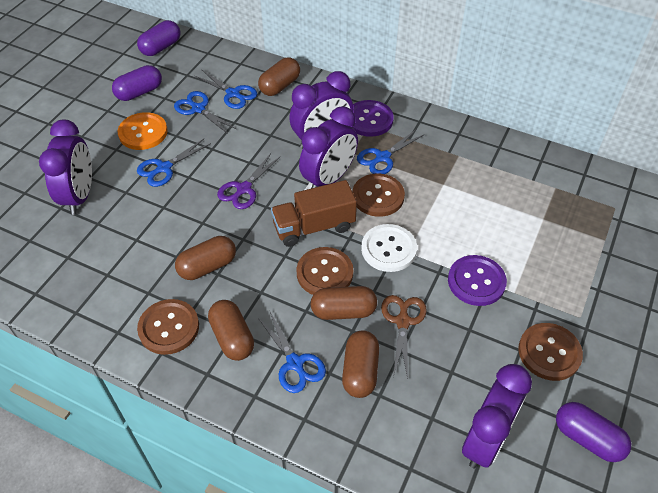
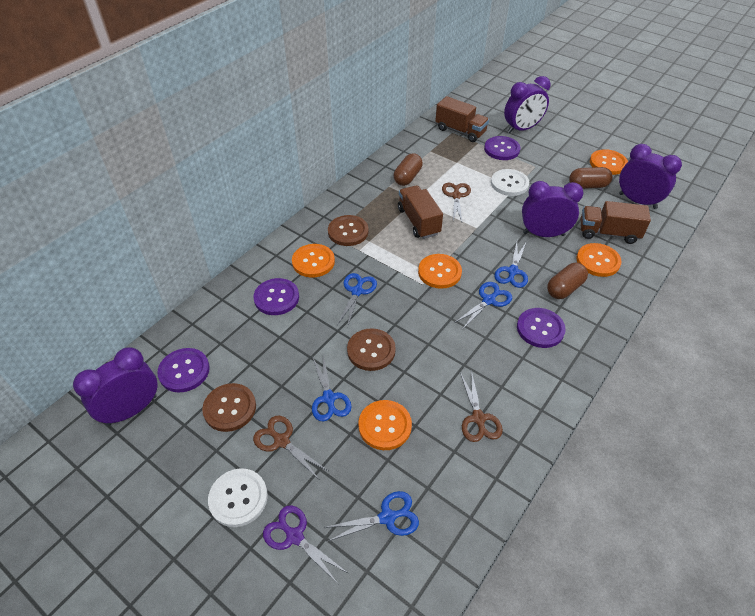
brown button: [137,299,199,355] [296,247,353,295] [352,174,405,217] [518,323,583,381] = 4 -> [202,383,256,432] [328,215,369,246] [347,328,396,371] = 3
brown capsule: [175,236,236,280] [208,300,254,361] [258,58,300,96] [311,286,377,320] [342,331,379,398] = 5 -> [394,153,423,186] [547,263,588,299] [569,167,613,189] = 3
brown scissors: [381,295,427,379] = 1 -> [253,416,328,479] [442,183,471,222] [460,370,503,442] = 3
brown truck: [271,180,357,247] = 1 -> [398,185,443,239] [435,96,489,142] [580,201,651,244] = 3
orange button: [118,112,168,150] = 1 -> [292,244,335,277] [358,400,412,450] [418,254,462,289] [576,243,622,277] [590,149,628,175] = 5
purple button: [351,100,394,137] [448,255,507,306] = 2 -> [157,348,210,392] [253,278,299,315] [484,136,520,160] [517,308,566,348] = 4
purple capsule: [112,65,162,101] [137,20,180,56] [556,402,631,462] = 3 -> none = 0
white button: [361,224,417,272] = 1 -> [208,468,268,527] [491,169,529,196] = 2

